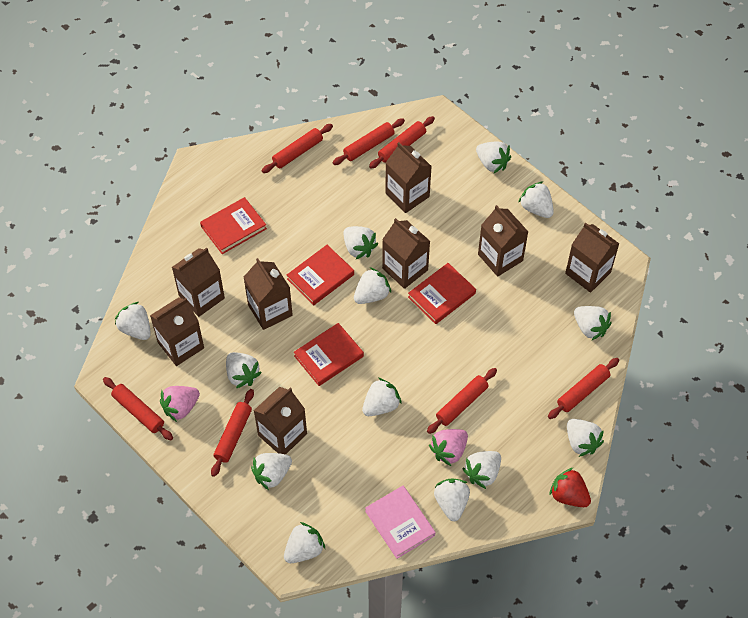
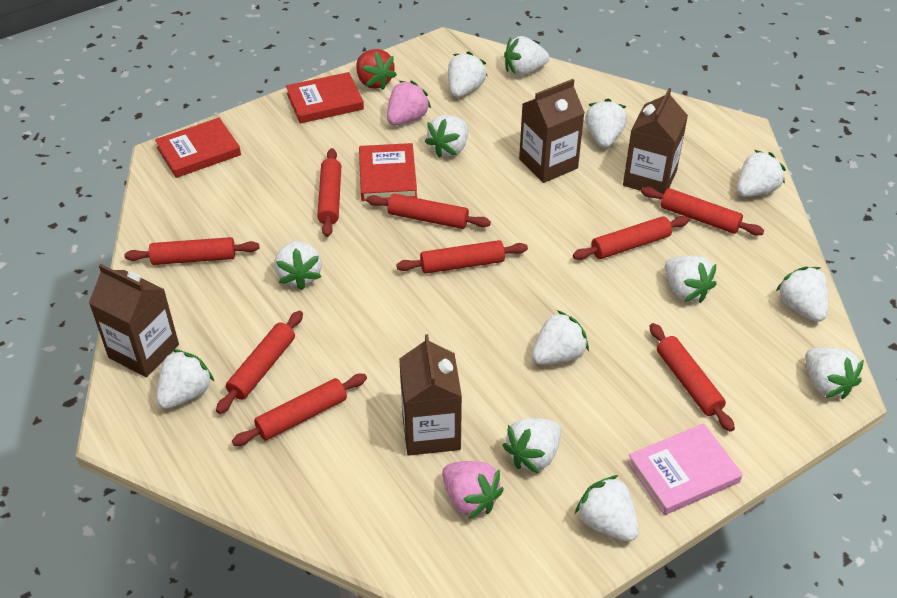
brown carton: [150,297,204,366] [172,248,225,317] [244,258,293,330] [253,387,307,455] [382,218,430,289] [385,142,432,213] [478,205,528,277] [565,223,619,293] = 8 -> [89,264,179,377] [399,334,462,455] [519,79,585,183] [623,88,688,194] = 4
red book: [200,197,267,254] [287,245,354,305] [294,323,364,386] [408,263,476,324] = 4 -> [155,118,241,178] [286,72,364,123] [359,143,417,201] = 3
red rolling pin: [103,377,173,440] [211,389,254,477] [262,124,333,173] [333,118,405,165] [369,116,435,169] [427,368,497,434] [548,358,619,419] = 7 -> [124,237,260,265] [216,311,303,414] [232,374,367,446] [317,148,341,237] [367,194,491,229] [396,240,528,274] [573,216,689,260] [641,187,764,236] [650,323,735,432] = 9

